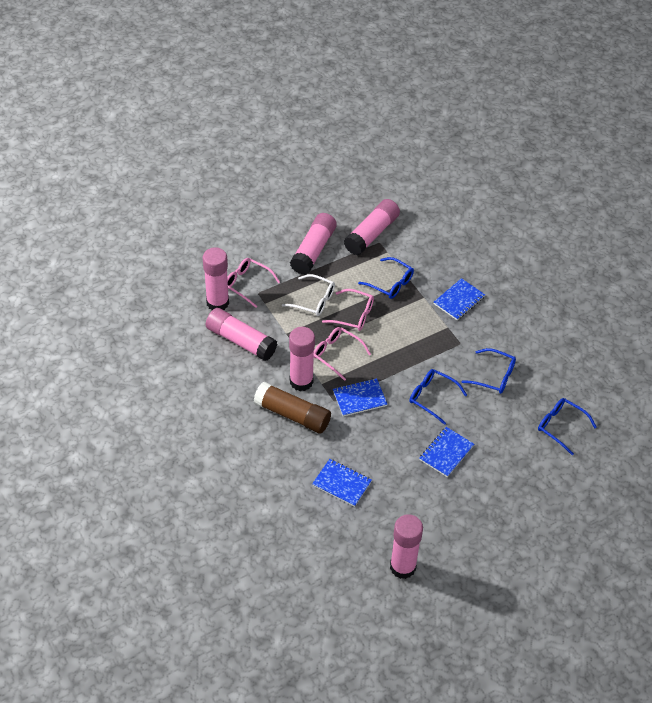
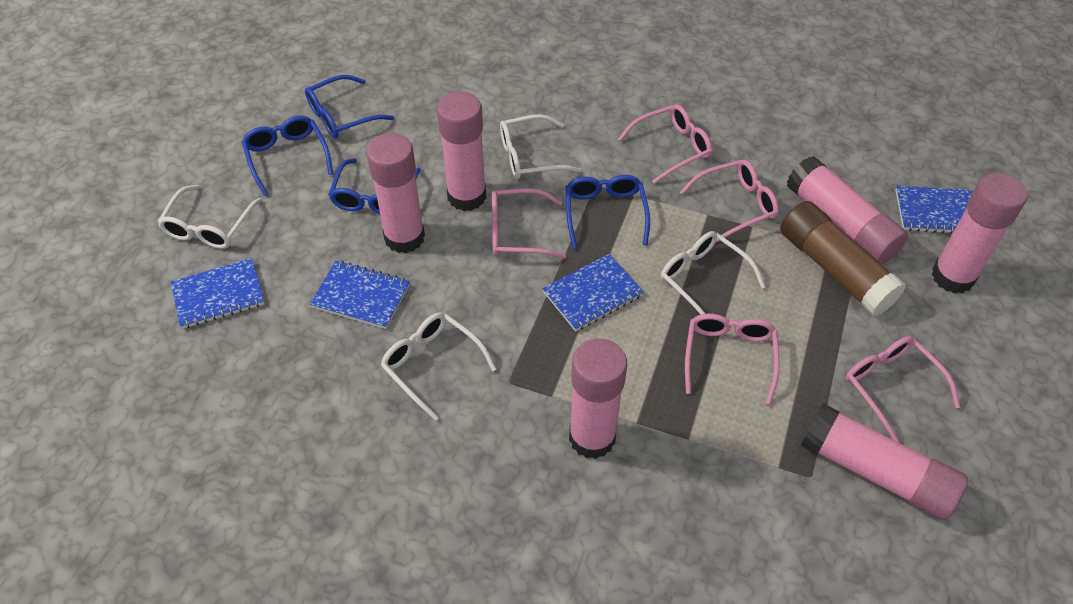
pink glasses: [227,258,280,308] [314,327,371,381] [322,289,374,331] = 3 -> [492,188,566,259] [618,104,712,184] [680,160,779,243] [685,314,780,405] [845,336,960,443] = 5
white glasses: [282,274,335,316] = 1 -> [157,185,262,249] [380,312,496,421] [500,114,582,179] [661,231,766,315] = 4

